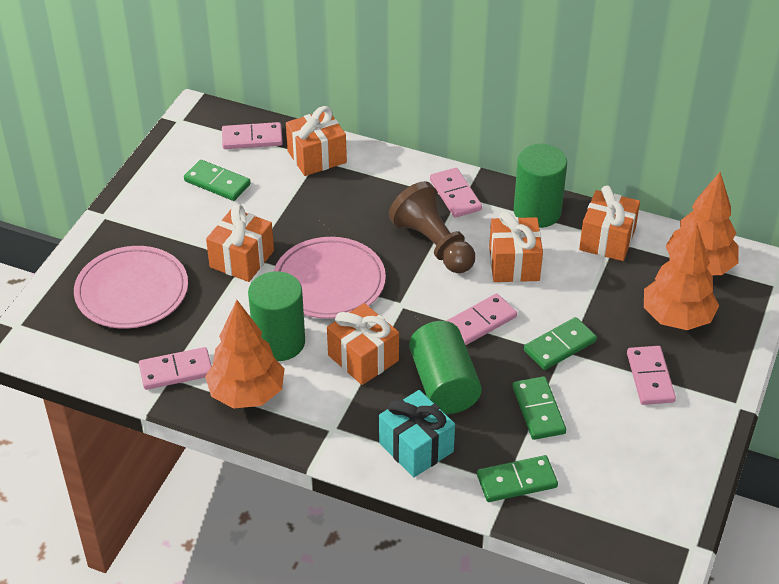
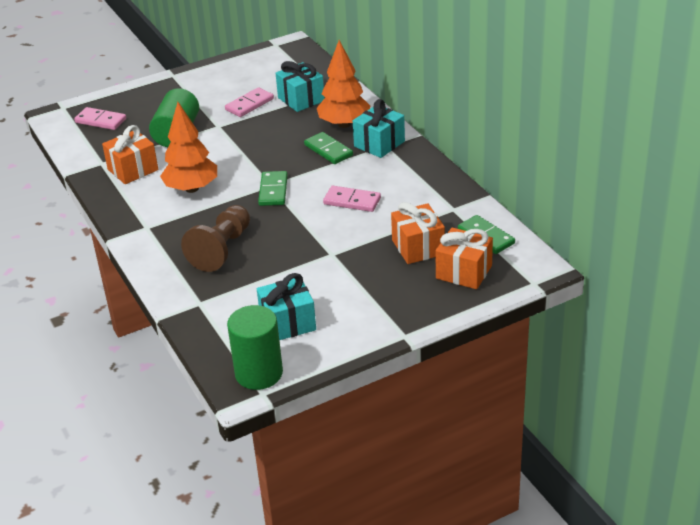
green cylinder: [248,271,305,361] [409,321,482,414] [514,144,567,228] = 3 -> [149,88,199,147] [227,305,283,390] = 2
green domino: [184,160,251,201] [477,455,558,502] [512,376,566,440] [524,317,597,370] = 4 -> [258,171,288,206] [304,132,353,164] [458,215,515,254] = 3
orange gift: [206,204,274,282] [286,106,347,176] [327,303,399,385] [489,211,543,282] [579,185,640,261] = 5 -> [102,125,158,184] [391,202,445,264] [436,227,493,289] = 3
orange tree: [205,300,285,408] [644,223,719,330] [665,172,739,275] = 3 -> [160,102,217,193] [317,40,370,128] = 2
pink domino: [139,347,212,390] [222,122,283,149] [430,168,482,218] [446,293,517,345] [627,346,676,405] = 5 -> [74,107,126,130] [225,87,274,117] [323,186,381,212] = 3
pink plate: [74,246,188,329] [274,237,386,319] = 2 -> none = 0
turquoise gift: [379,390,455,477] = 1 -> [257,273,316,340] [276,61,325,112] [353,99,405,158] = 3

